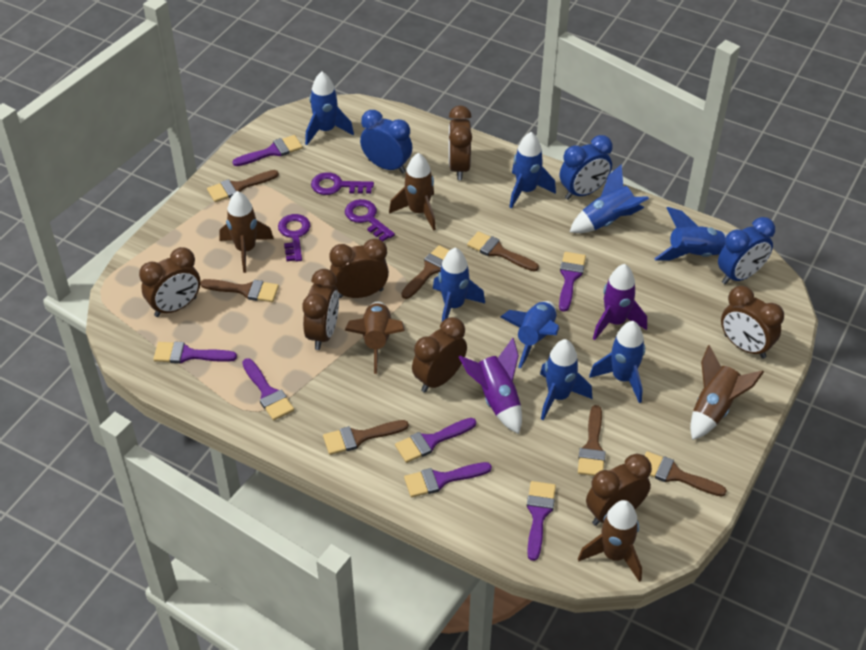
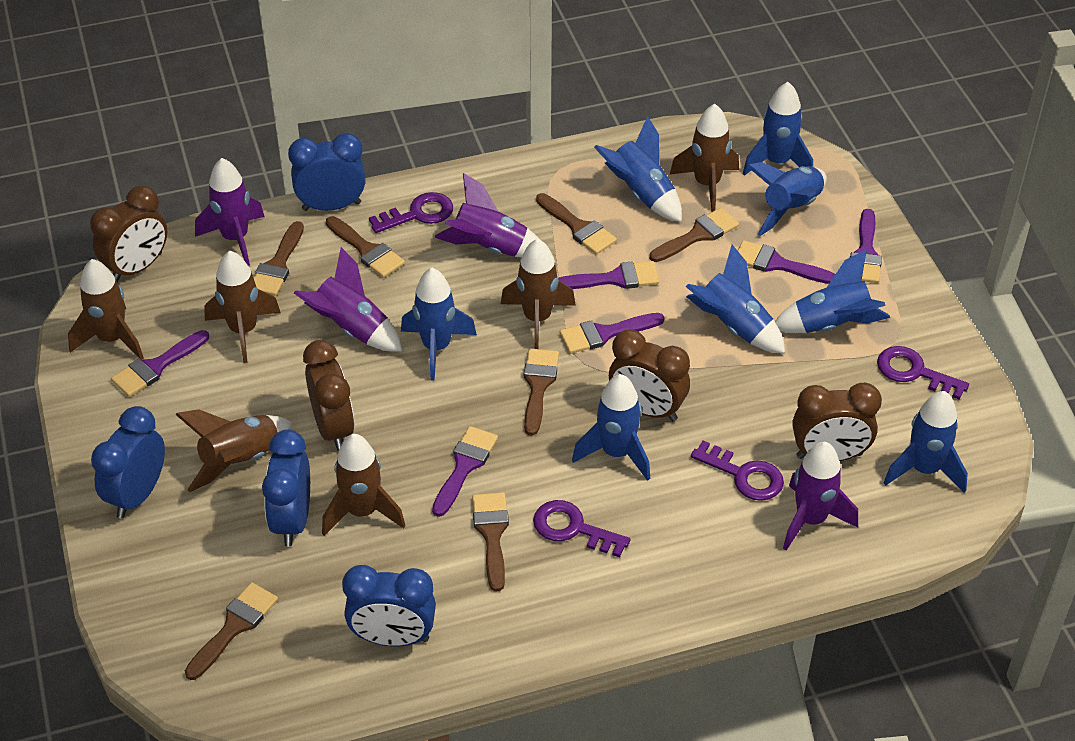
blue clock: [360,110,412,174] [560,135,613,200] [718,217,775,285] = 3 -> [91,406,165,519] [262,430,310,546] [288,133,366,211] [342,565,436,647] = 4
brown clock: [139,247,201,317] [302,269,339,350] [330,238,389,298] [412,317,467,393] [449,105,472,180] [586,454,652,526] [721,286,784,359] = 7 -> [90,185,167,282] [303,340,355,451] [609,329,690,421] [793,383,882,461] = 4
brown rocket: [219,191,274,273] [345,301,405,374] [389,153,436,231] [578,500,642,582] [690,345,764,440] = 5 -> [68,259,144,360] [175,409,293,492] [204,251,281,363] [322,434,406,536] [501,239,576,349] [670,104,739,212] = 6
purple brush: [153,342,237,364] [232,135,303,166] [242,358,294,420] [395,418,476,463] [404,462,492,497] [527,481,556,561] [559,252,586,312] = 7 -> [111,330,209,397] [432,426,498,517] [558,261,659,289] [560,313,665,354] [738,240,835,284] [850,209,882,283] = 6
purple key: [278,214,310,262] [311,172,374,195] [345,199,395,241] = 3 -> [369,192,453,233] [533,500,630,557] [691,441,784,501] [877,346,969,400] = 4
purple rocket: [459,338,522,434] [593,264,647,340] = 2 -> [195,158,265,265] [294,247,402,352] [434,173,540,257] [783,442,858,551] = 4

